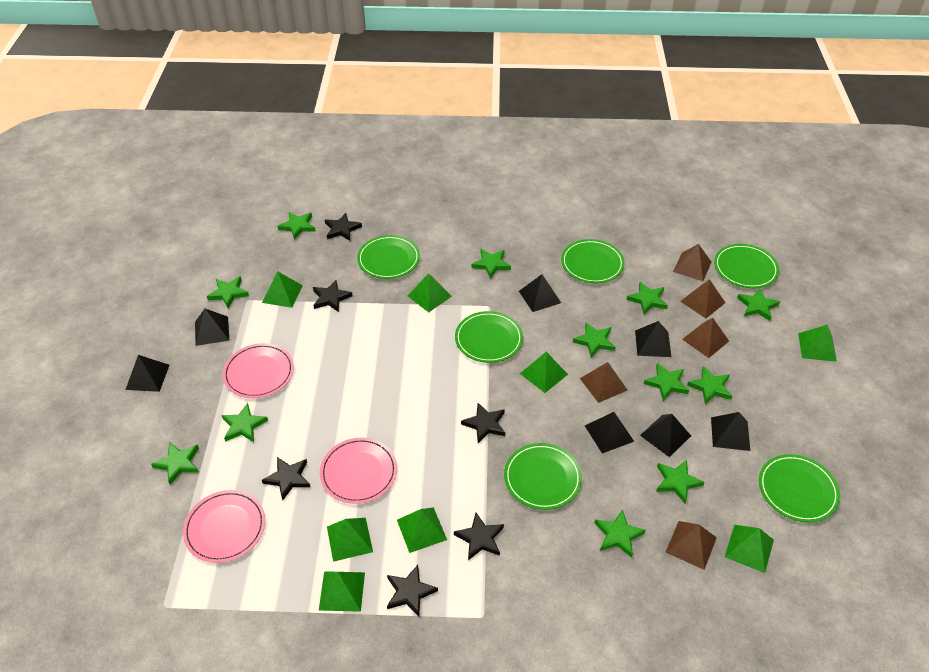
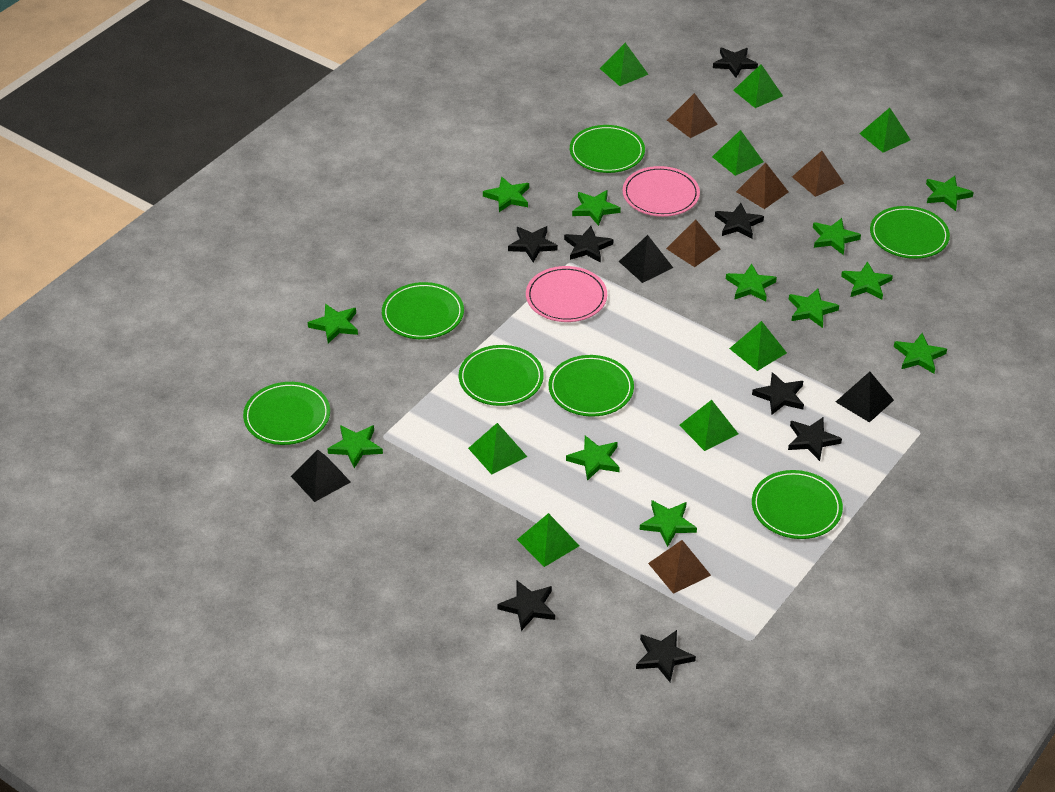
black pyramid: [125,355,169,392] [195,309,230,346] [519,274,561,312] [585,412,634,453] [635,321,671,357] [640,414,691,457] [711,412,750,451] = 7 -> [291,449,351,502] [619,235,673,283] [836,372,894,423] = 3
black star: [262,457,310,500] [313,280,353,312] [325,213,362,241] [387,565,438,617] [454,513,504,560] [461,403,505,443] = 6 -> [497,580,555,631] [508,226,558,262] [564,226,614,263] [636,630,696,682] [713,48,758,78] [715,203,764,239] [752,372,804,415] [788,417,842,461] = 8
green plate: [357,235,420,279] [455,311,523,363] [504,443,582,510] [561,239,625,283] [714,244,779,288] [759,454,840,523] = 6 -> [243,382,330,445] [382,282,464,339] [459,345,544,406] [548,355,634,417] [570,125,645,173] [752,470,843,539] [870,206,950,259] = 7
pink plate: [183,490,265,563] [222,343,294,398] [320,438,397,504] = 3 -> [526,266,607,322] [623,166,700,217] = 2

